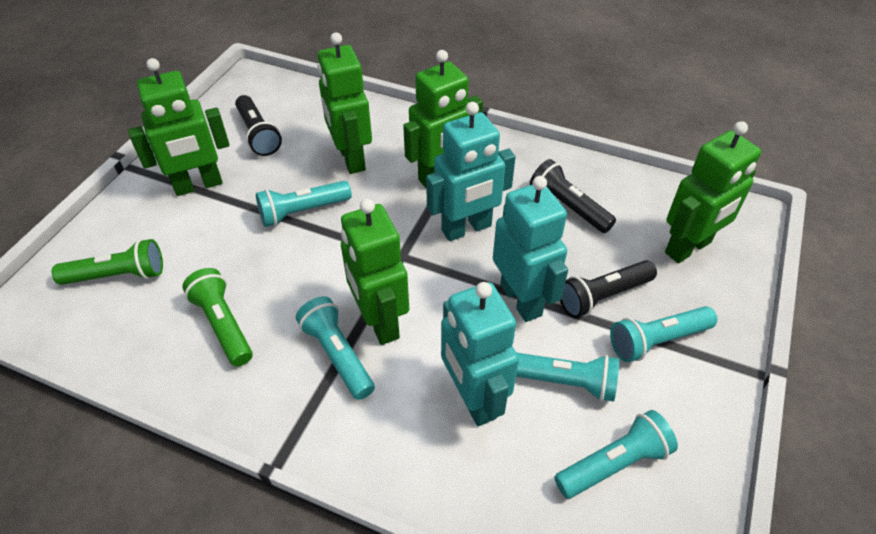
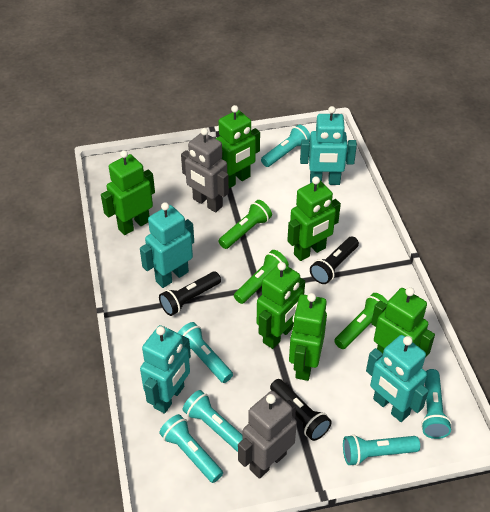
green flashlight: [52,239,163,285] [182,268,253,366] = 2 -> [218,200,272,249] [234,250,289,304] [334,293,388,349] = 3
green robot: [128,58,230,196] [317,32,372,174] [341,199,409,345] [403,50,483,189] [665,121,761,263] = 5 -> [101,150,155,235] [215,105,260,188] [257,262,305,349] [287,177,341,261] [289,293,327,381] [371,287,435,358] = 6
grey robot: none = 0 -> [181,128,229,213] [238,391,297,479] = 2
turquoise flashlight: [256,181,352,227] [296,296,375,400] [516,352,619,401] [554,410,678,499] [610,306,717,362] = 5 -> [159,414,223,483] [178,322,233,383] [183,390,243,452] [261,125,310,167] [343,434,420,466] [421,369,452,439] = 6
turquoise robot: [426,102,516,241] [441,282,519,426] [493,176,568,322] = 3 -> [140,202,194,288] [140,325,191,414] [300,106,357,185] [366,335,429,422] = 4

